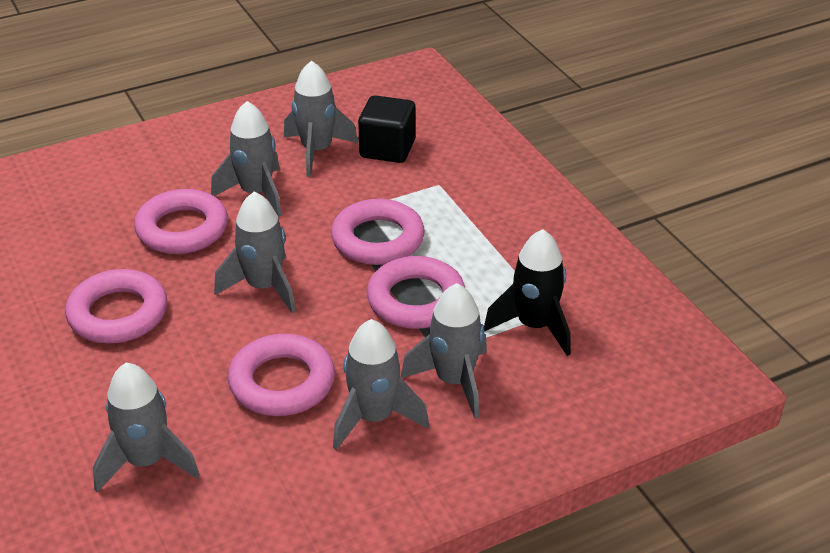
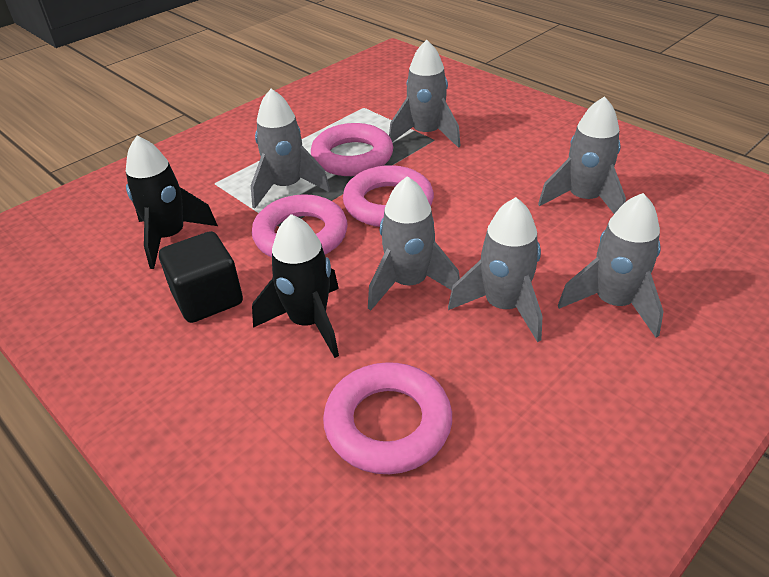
black rocket: [484,229,571,356] = 1 -> [126,136,218,269] [252,214,339,358] = 2
pink ring: [65,269,167,343] [134,189,228,254] [228,334,335,416] [331,199,425,265] [367,256,465,329] = 5 -> [252,194,348,257] [311,123,393,176] [323,362,452,474] [343,165,434,227] = 4

